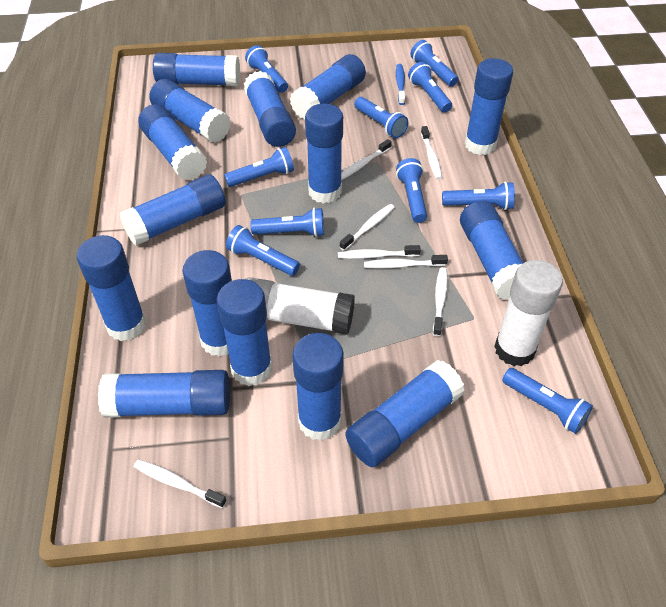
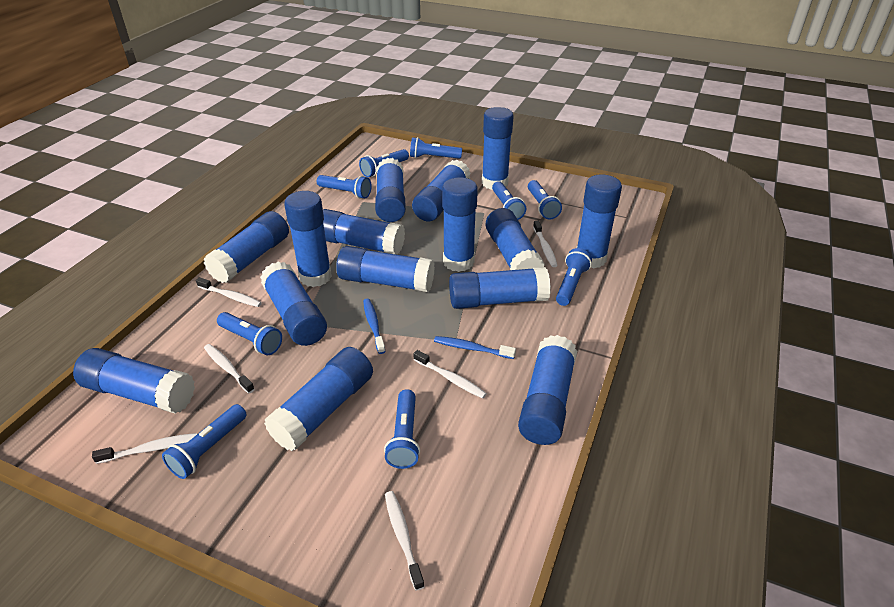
blue flashlight: [224,147,294,187] [226,225,300,276] [245,45,288,93] [250,208,324,237] [354,97,408,138] [396,158,427,223] [408,62,452,112] [410,40,458,87] [442,182,515,210] [502,368,593,434] = 10 -> [162,404,247,479] [217,312,282,355] [317,175,372,199] [359,149,409,177] [384,389,420,469] [410,137,462,159] [492,181,526,220] [528,180,562,220] [556,248,592,306] = 9
blue toothbrush: [396,64,405,105] = 1 -> [363,299,386,354] [434,336,516,359] = 2
white glue stick: [245,277,355,335] [494,260,563,366] = 2 -> none = 0
white toothbrush: [134,459,227,508] [338,245,421,259] [340,204,395,251] [341,139,392,180] [364,255,448,269] [421,126,442,179] [433,267,448,336] = 7 -> [92,433,197,464] [196,277,262,307] [204,344,255,393] [385,491,425,591] [413,350,487,399] [533,221,558,267] = 6

